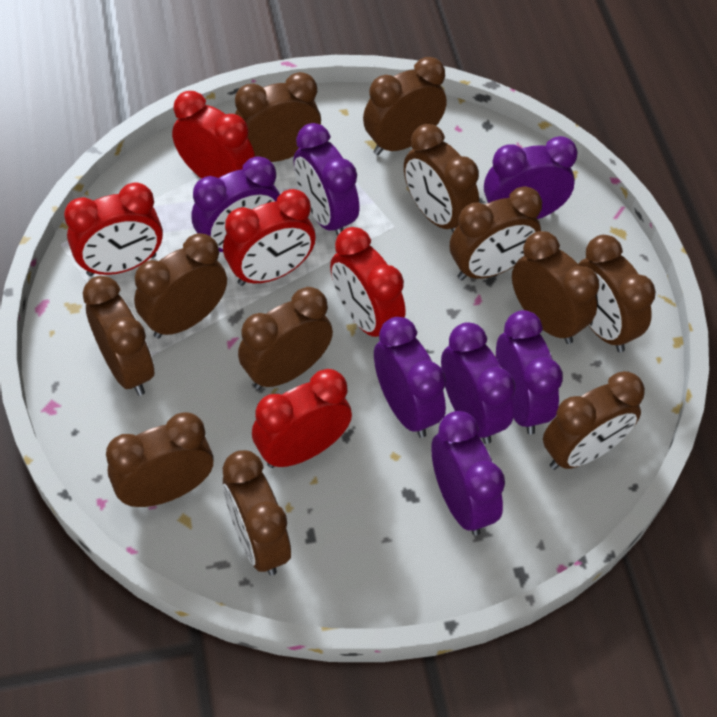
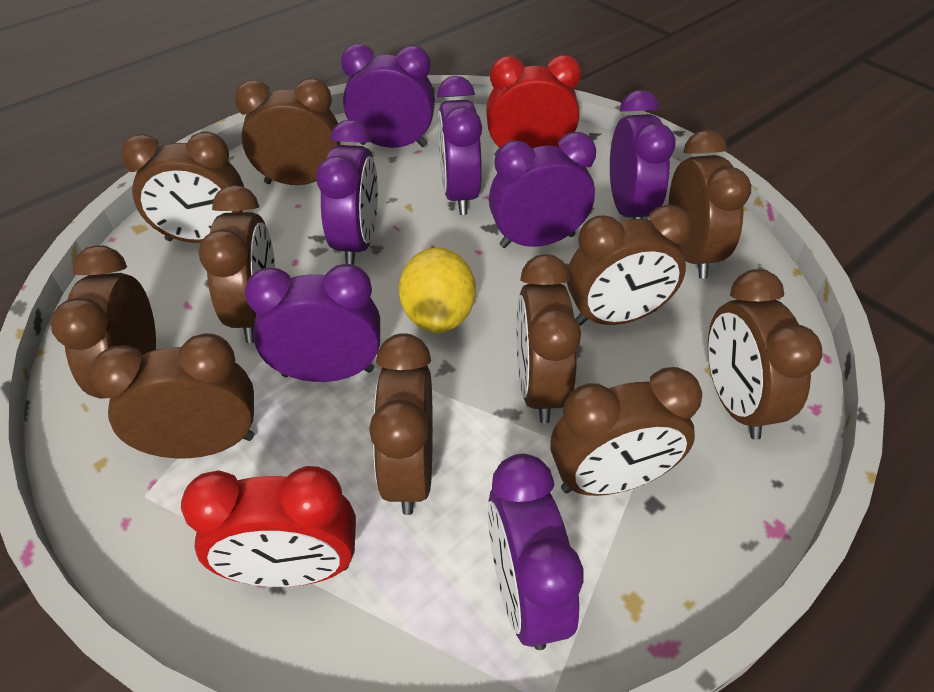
brown clock: [83,276,154,396] [106,412,214,507] [134,233,227,339] [223,450,291,575] [235,72,321,162] [238,287,333,390] [363,57,447,155] [404,124,479,232] [450,186,542,280] [512,231,599,344] [543,371,645,470] [578,235,656,352] = 12 -> [50,245,156,399] [91,333,254,458] [121,131,244,243] [198,185,275,343] [235,78,341,185] [369,333,433,515] [516,254,581,423] [550,367,702,496] [567,205,692,326] [669,130,751,278] [708,269,822,440] = 11
red clock: [64,183,163,276] [172,91,255,179] [223,189,316,286] [252,369,352,468] [330,227,406,337] = 5 -> [181,466,356,587] [486,55,581,156] = 2
yellow lemon: none = 0 -> [399,247,476,333] = 1

